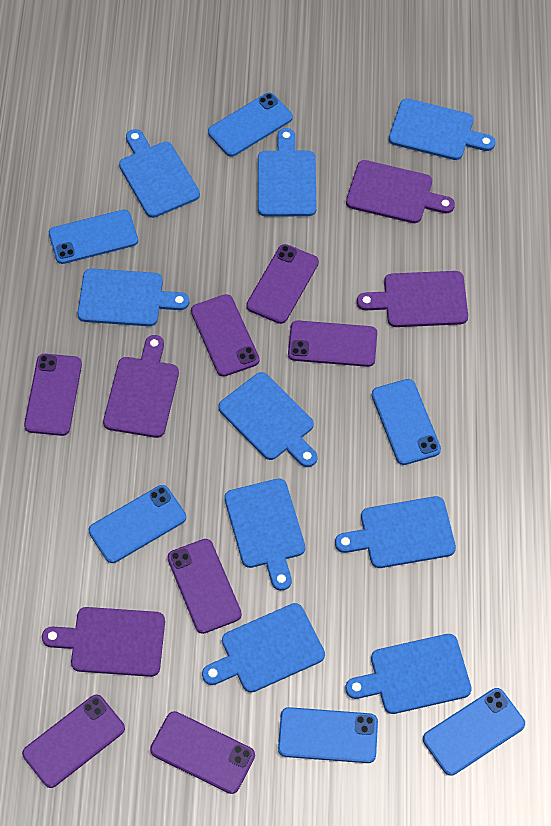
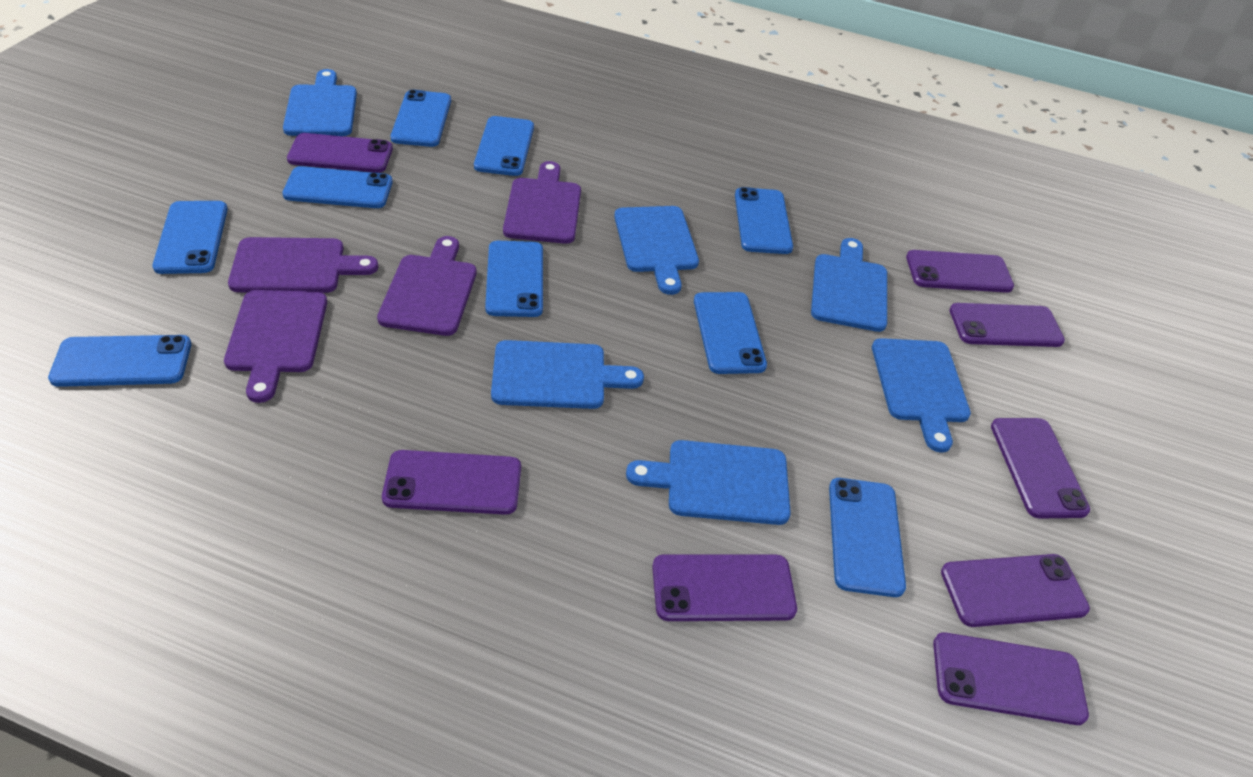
blue cutting board: [77,268,189,326] [119,129,200,218] [202,603,325,693] [218,372,318,467] [225,479,305,591] [258,128,317,217] [335,496,456,568] [345,634,472,714] [389,98,495,160] = 9 -> [283,69,357,136] [491,340,644,409] [614,206,699,295] [626,440,791,525] [811,238,887,332] [872,338,971,453] = 6
blue phone: [49,210,138,264] [88,485,186,563] [208,92,293,157] [278,707,378,763] [372,379,441,465] [423,688,525,776] = 6 -> [48,335,191,387] [152,201,228,274] [282,166,393,208] [391,90,451,147] [474,116,534,176] [485,241,543,317] [694,292,767,374] [735,187,793,254] [829,478,906,597] = 9
purple phone: [22,695,125,788] [24,354,82,436] [150,711,255,794] [167,539,242,634] [191,294,260,377] [246,244,319,324] [288,320,377,367] = 7 -> [287,133,393,173] [382,450,521,515] [652,554,797,621] [906,250,1014,293] [933,632,1089,725] [941,554,1090,627] [949,303,1065,347] [991,418,1090,519] = 8

